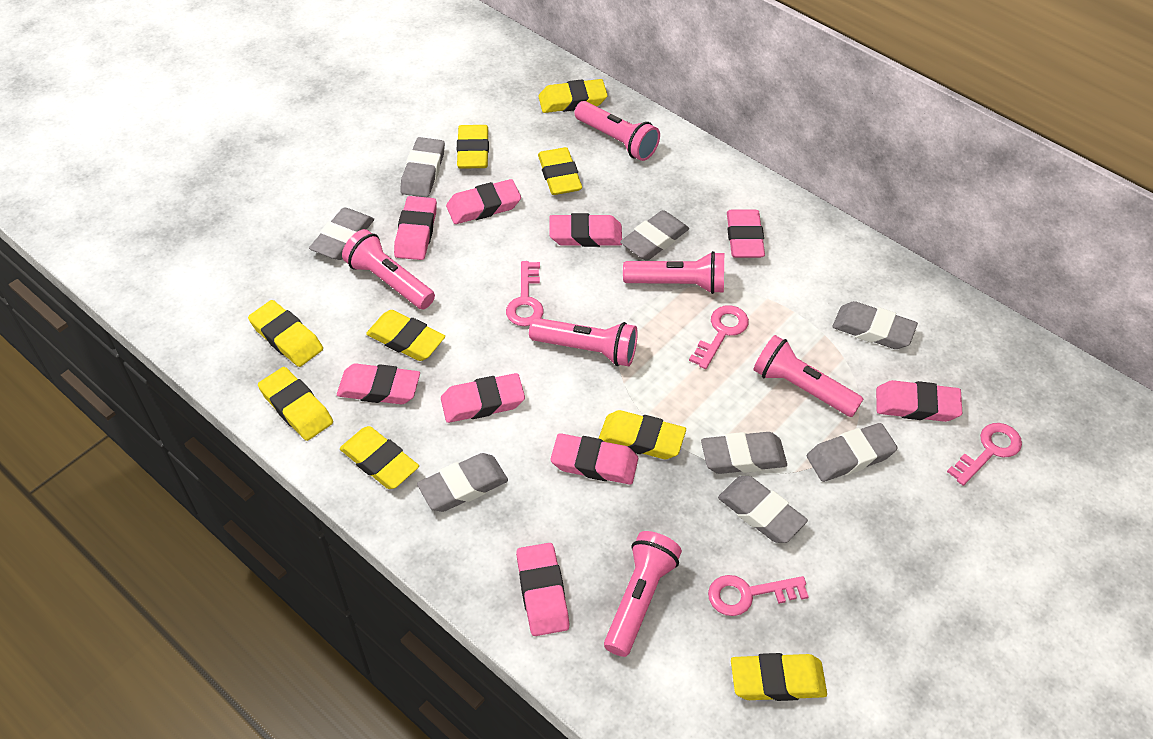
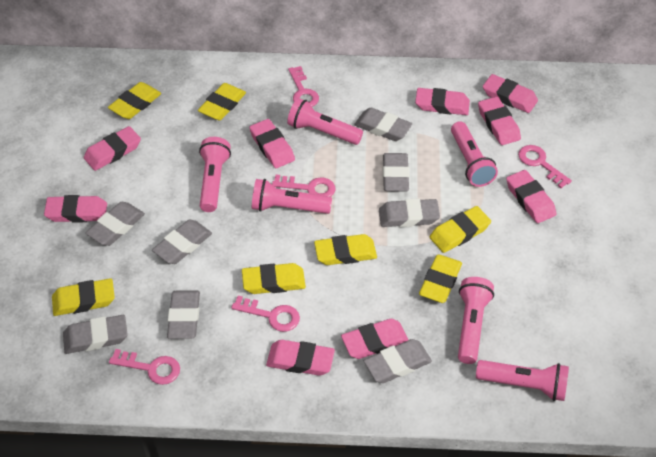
pink key: [506,261,544,326] [689,305,749,369] [708,575,809,616] [947,423,1022,486] = 4 -> [109,349,180,385] [231,295,300,332] [272,175,335,197] [288,66,319,107] [518,145,572,188] = 5
yellow eraser: [248,300,323,367] [258,367,333,441] [340,426,419,489] [366,310,445,361] [457,125,489,169] [538,79,608,113] [538,147,582,195] [598,410,686,459] [731,653,827,701] = 9 -> [52,278,115,316] [108,82,161,119] [198,83,246,120] [242,263,306,294] [314,234,377,265] [419,255,462,303] [430,206,491,253] = 7

